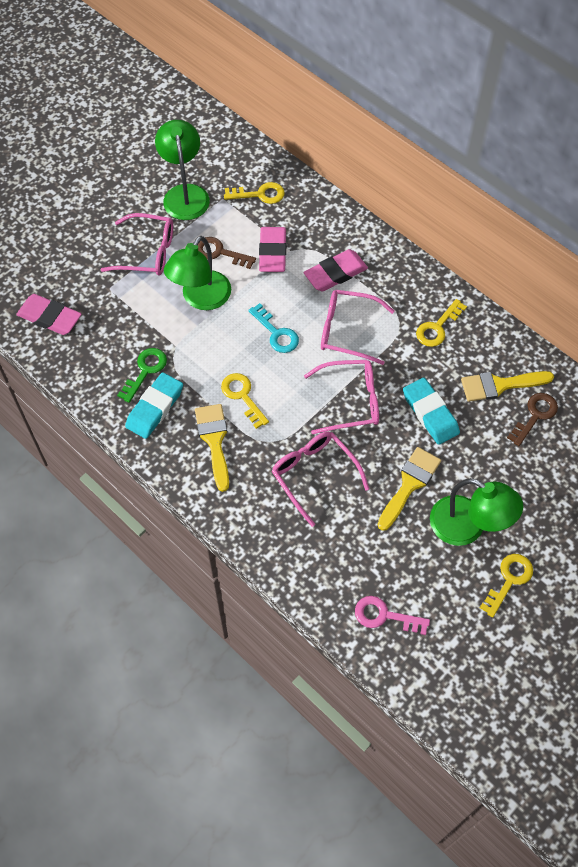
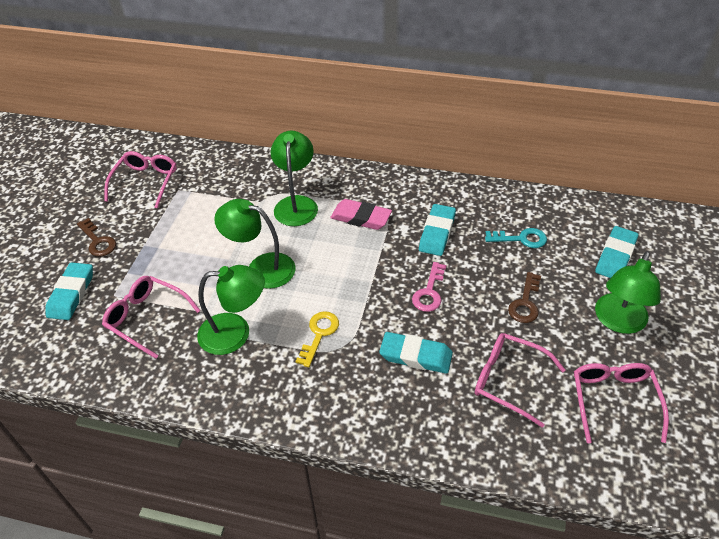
green key: [117,348,167,403] = 1 -> none = 0
green lamp: [155,120,210,220] [164,236,231,310] [430,478,523,546] = 3 -> [197,265,265,355] [214,199,295,289] [271,131,318,226] [595,251,661,334] = 4
pink eraser: [16,294,82,335] [259,227,286,272] [303,249,368,292] = 3 -> [330,199,392,230] = 1
turquoise eraser: [125,372,183,439] [403,378,460,445] = 2 -> [46,262,93,320] [379,332,453,374] [419,204,456,256] [595,226,638,278] = 4
yellow brush: [195,404,229,492] [378,447,441,531] [461,371,554,402] = 3 -> none = 0
yellow key: [221,373,269,429] [224,182,285,204] [416,299,467,347] [480,554,533,617] = 4 -> [295,311,339,367] = 1

